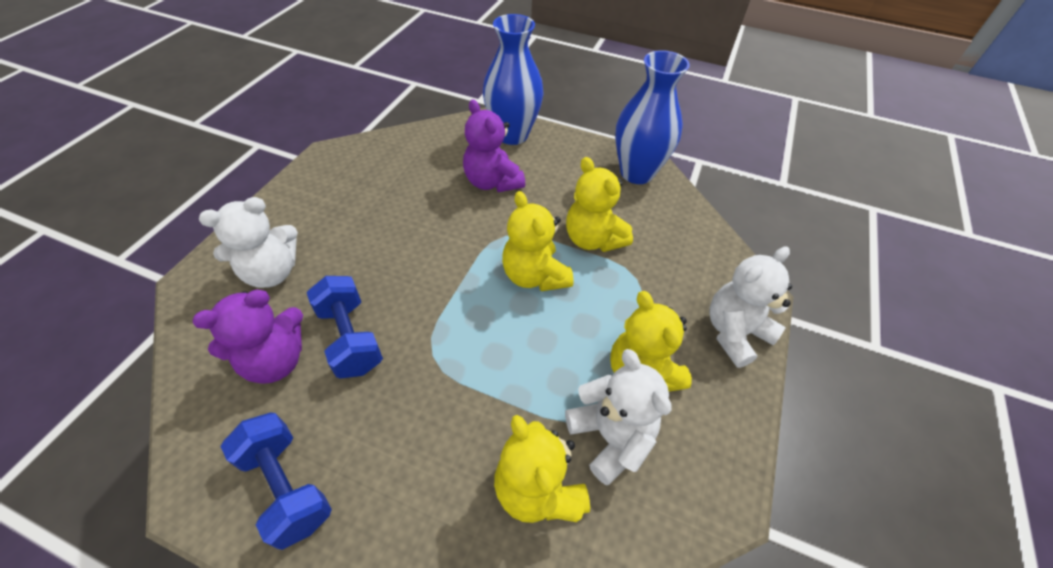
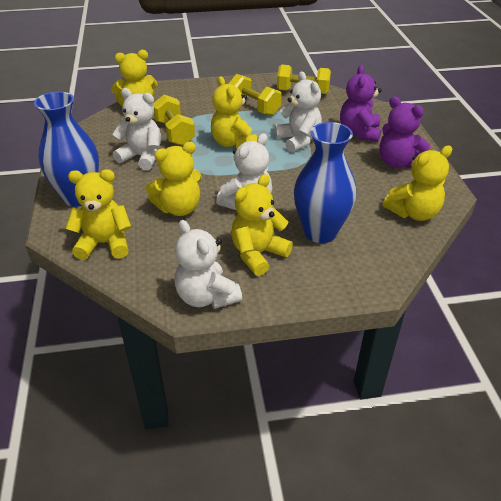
blue dumbbell: [220,413,332,550] [307,276,383,379] = 2 -> none = 0
white teddy bear: [199,197,298,288] [565,349,672,485] [709,246,792,368] = 3 -> [112,88,161,170] [174,220,242,309] [216,133,272,210] [274,71,322,153] = 4
yellow dumbbell: none = 0 -> [153,95,195,146] [228,74,282,116] [277,64,331,94] = 3
yellow teddy bear: [494,415,590,523] [502,191,574,291] [566,157,633,252] [610,291,692,392] = 4 -> [66,169,131,260] [111,50,158,107] [145,142,202,216] [211,76,257,149] [231,174,293,276] [383,146,452,221] = 6

